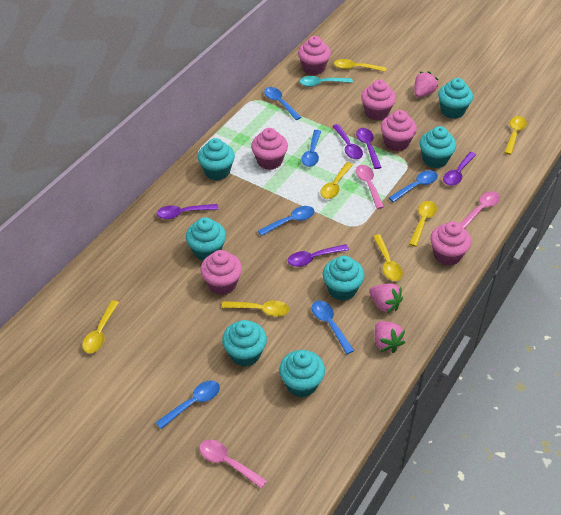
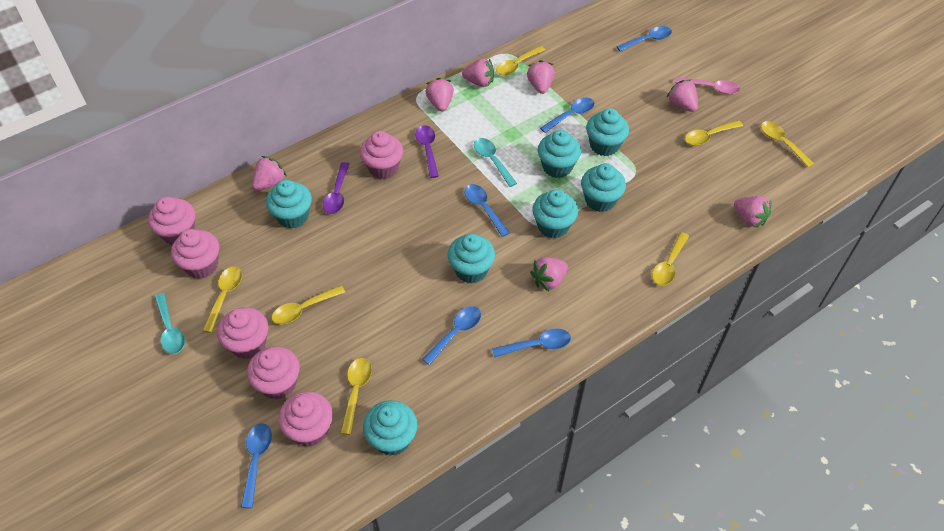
pink spoon: [199,440,267,488] [356,165,384,209] [459,191,500,229] = 3 -> [675,77,740,94] = 1
pink strawberry: [369,283,403,313] [374,321,405,353] [414,71,438,98] = 3 -> [252,156,287,191] [425,78,454,111] [462,58,494,87] [527,60,555,94] [530,257,568,291] [666,80,698,112] [734,196,772,228] = 7
purple spoon: [157,204,219,219] [288,244,349,267] [332,124,363,159] [356,128,382,169] [443,152,476,186] = 5 -> [323,162,350,214] [415,125,439,178] = 2
turquoise spoon: [299,76,353,87] = 1 -> [155,293,185,354] [474,138,517,187] = 2

